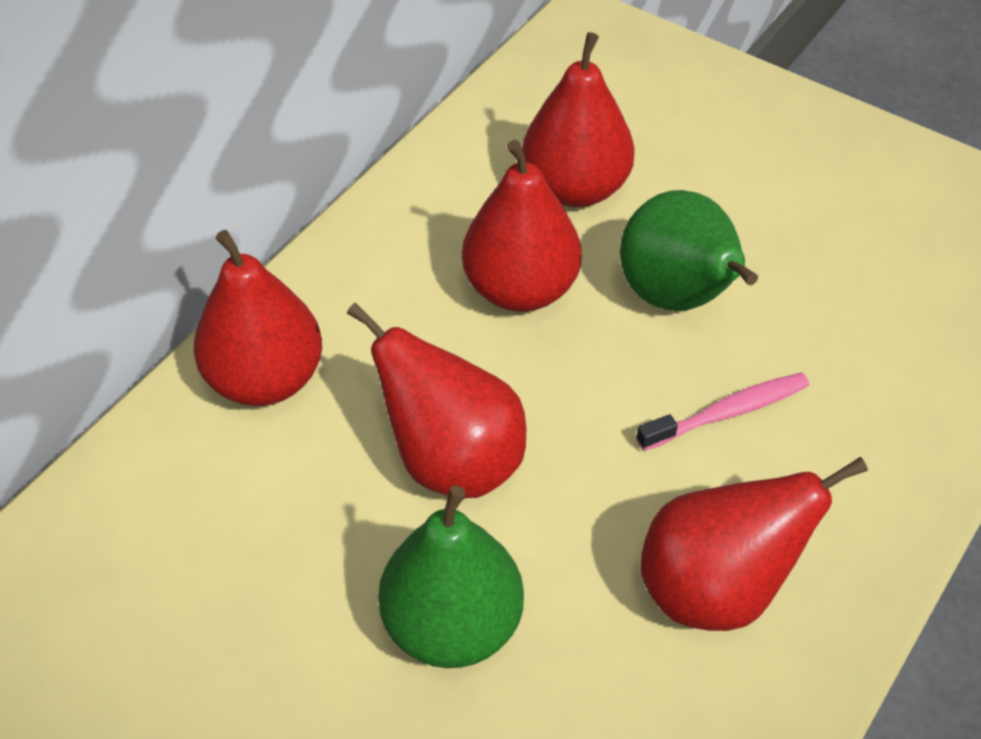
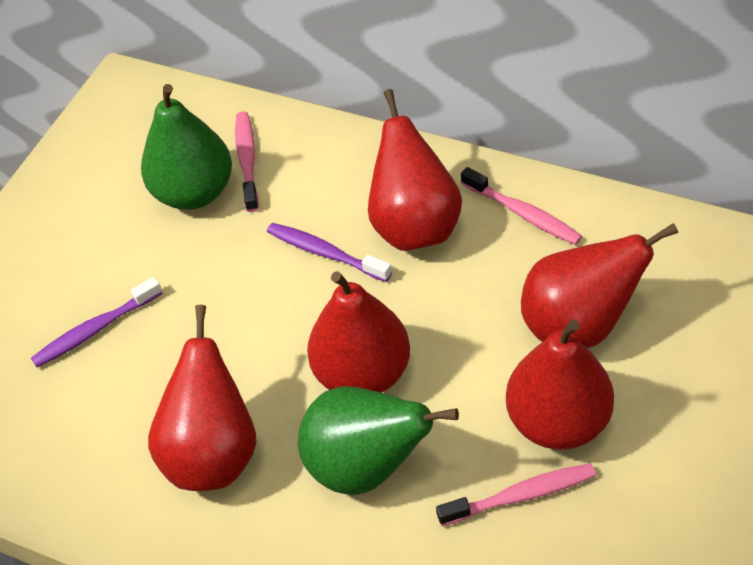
pink toothbrush: [636,373,809,451] = 1 -> [235,111,259,212] [436,463,596,526] [461,167,582,245] = 3
purple toothbrush: none = 0 -> [31,277,163,367] [267,223,392,282] = 2

